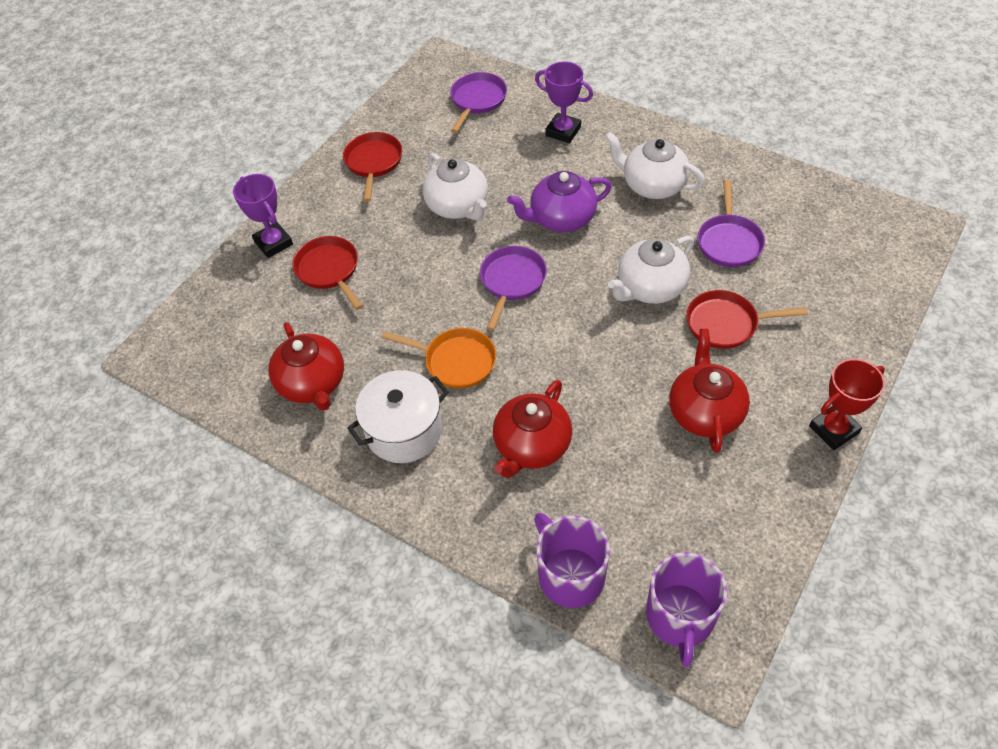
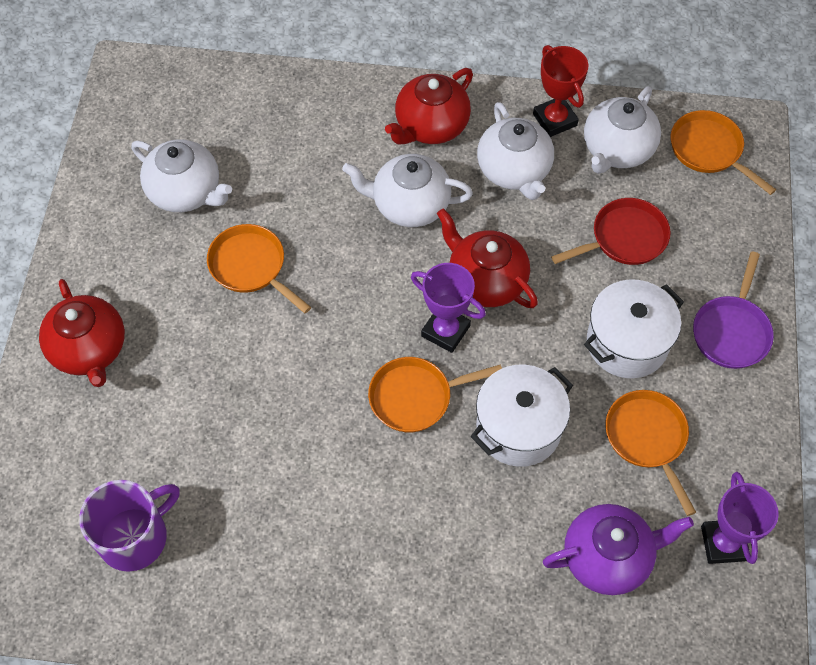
orange pan: [381,328,496,389] = 1 -> [207,224,311,313] [368,357,502,432] [605,390,696,516] [670,110,776,195] = 4
purple mug: [534,513,610,608] [646,552,727,667] = 2 -> [79,480,180,572] = 1
purple pan: [450,72,507,133] [480,246,547,331] [698,180,765,267] = 3 -> [693,251,774,369] = 1
red pan: [292,236,363,310] [343,132,402,202] [686,290,808,349] = 3 -> [551,198,671,265] = 1
white pot: [347,370,449,463] = 1 -> [471,364,573,467] [584,279,684,378] = 2
white teapot: [423,153,488,220] [605,132,705,199] [608,236,694,304] = 3 -> [132,139,232,212] [342,154,473,227] [477,102,554,200] [584,86,661,174] = 4

